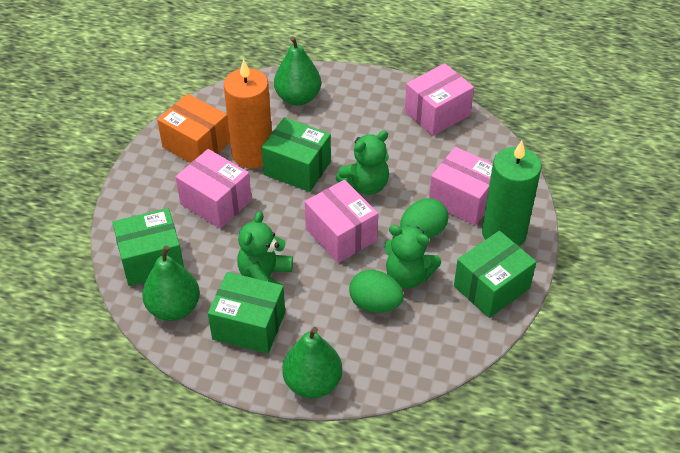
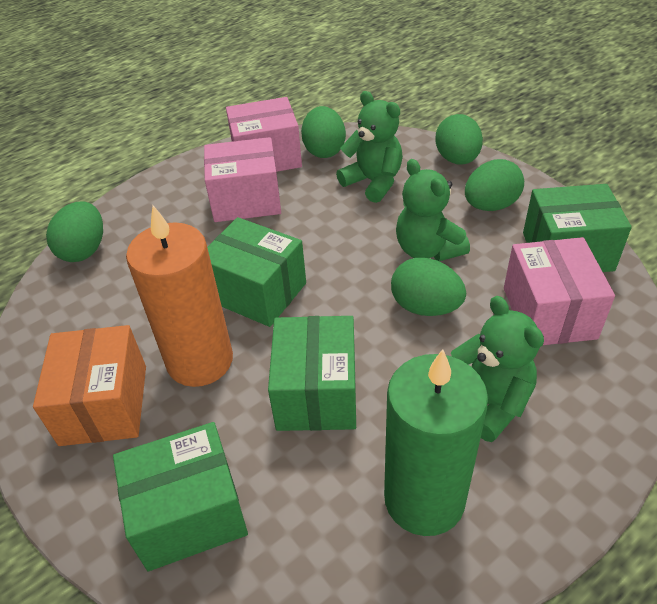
green egg: [349,270,404,313] [400,198,448,238] = 2 -> [46,201,103,262] [301,106,346,158] [391,258,466,316] [435,114,483,165] [465,159,524,211] = 5
green pear: [142,246,200,321] [274,36,321,105] [282,327,342,398] = 3 -> none = 0
pink box: [176,149,252,229] [305,180,378,263] [405,63,474,136] [429,147,493,226] = 4 -> [204,137,281,222] [226,97,302,172] [504,237,615,345] = 3

